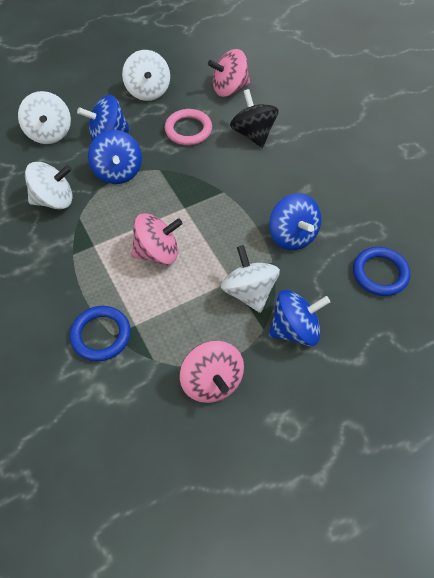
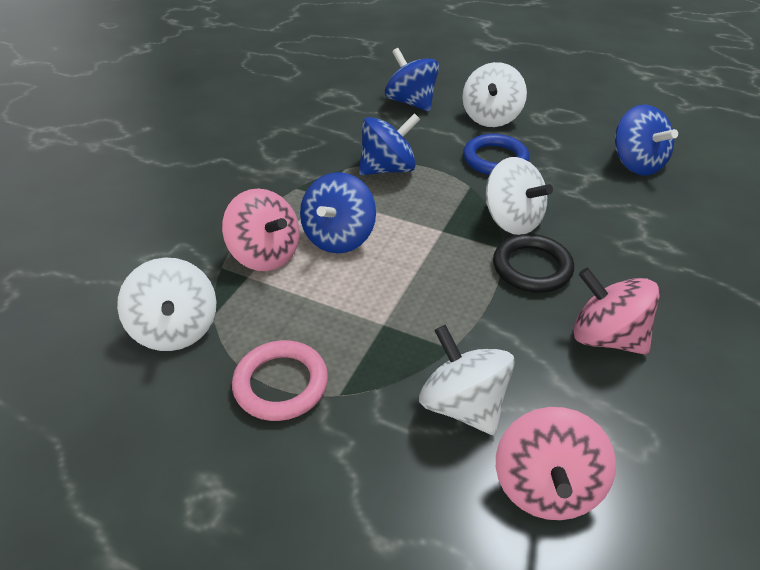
black ring: none = 0 -> [493,234,574,293] = 1
black spinning top: [230,89,279,148] = 1 -> none = 0
blue ring: [70,306,131,361] [353,247,410,296] = 2 -> [463,134,529,175] = 1

